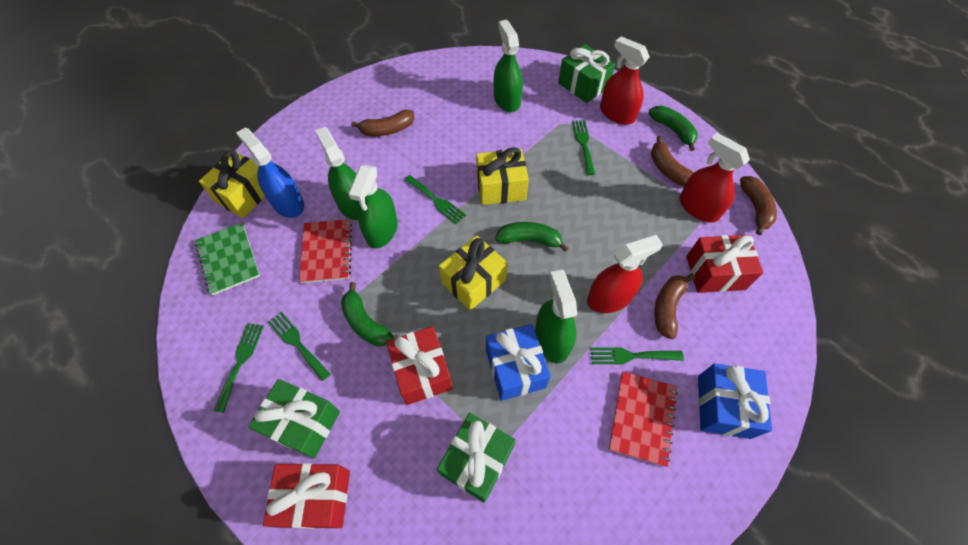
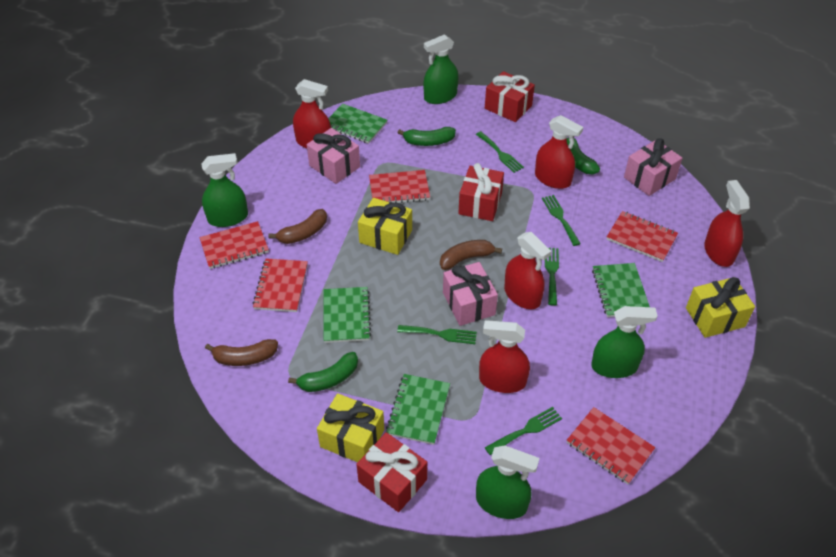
blue gift: [486,324,551,401] [698,364,772,439] = 2 -> none = 0
blue spray bottle: [236,127,304,218] = 1 -> none = 0
brown banana: [351,110,414,136] [651,136,694,187] [654,274,695,339] [740,176,777,235] = 4 -> [205,339,278,366] [268,209,327,244] [440,240,502,270] = 3
green gift: [248,379,340,458] [437,413,516,503] [558,44,615,103] = 3 -> none = 0
green notebook: [195,223,260,296] = 1 -> [324,287,371,343] [328,104,387,144] [386,374,450,445] [592,263,650,317] = 4
pink gift: none = 0 -> [307,128,360,184] [443,262,498,326] [624,138,682,196] = 3
red notebook: [299,219,352,283] [609,371,678,467] = 2 -> [199,221,269,269] [252,258,308,312] [369,170,430,203] [567,407,655,484] [607,211,678,262] = 5
red spray bottle: [587,235,663,313] [600,36,650,125] [680,133,750,222] = 3 -> [293,79,331,149] [479,320,530,393] [504,232,552,309] [535,115,583,189] [704,180,750,267] = 5

